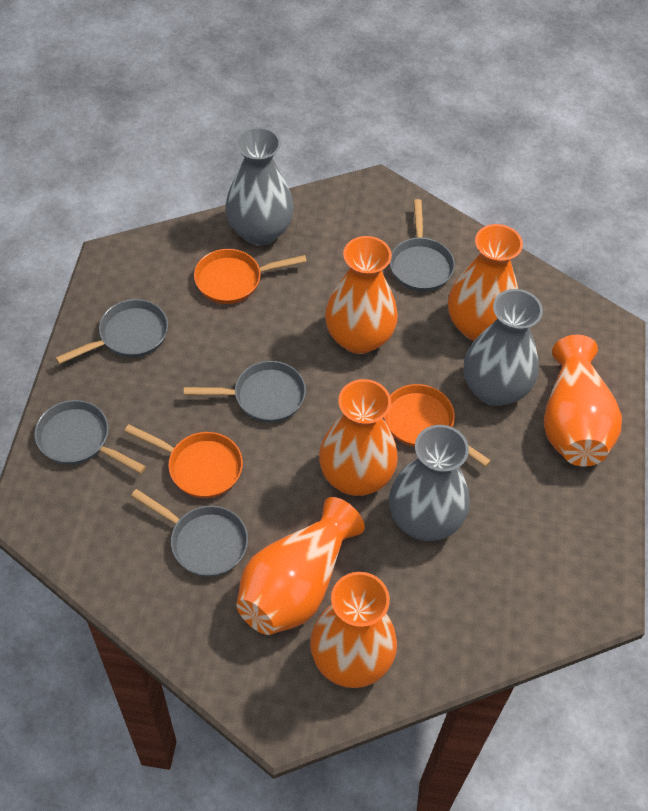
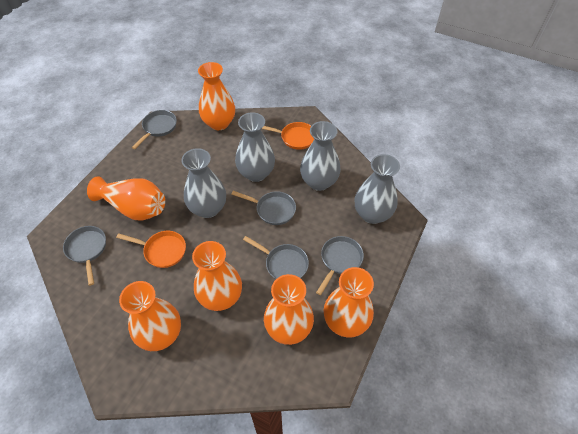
grey vase: [225,127,294,246] [389,425,470,541] [464,289,543,406] = 3 -> [181,148,226,218] [235,112,275,182] [300,121,341,191] [354,154,400,224] = 4
orange pan: [124,424,243,498] [194,249,307,304] [384,384,491,467] = 3 -> [116,231,186,268] [262,122,314,150] = 2

